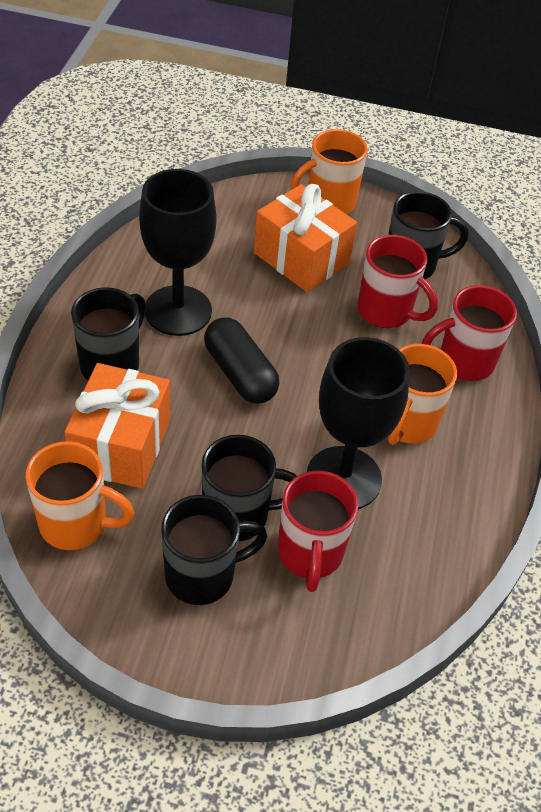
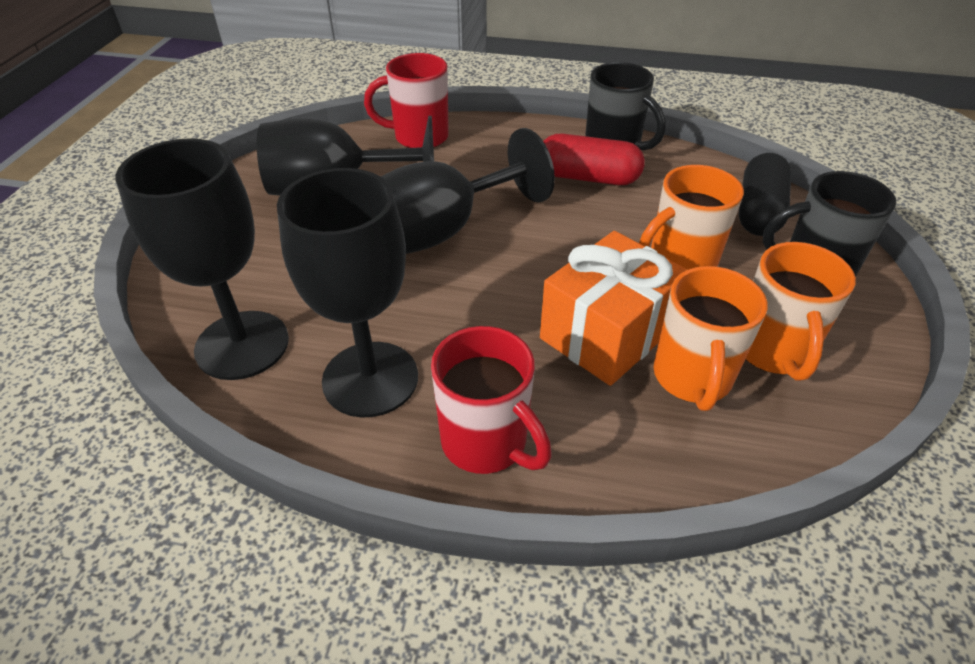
black goblet: [139,169,217,336] [307,337,410,509] = 2 -> [116,138,289,380] [257,116,434,196] [277,168,418,418] [381,128,555,254] = 4
black mug: [71,287,146,380] [161,495,267,605] [202,435,297,541] [388,191,469,279] = 4 -> [585,62,666,150] [763,171,896,277] = 2
orange gift: [64,363,170,489] [254,184,357,292] = 2 -> [540,231,688,386] = 1
red capsule: none = 0 -> [543,133,645,185] = 1
red mug: [278,471,358,592] [358,235,438,328] [422,285,517,381] = 3 -> [364,53,449,148] [431,326,552,474] = 2

